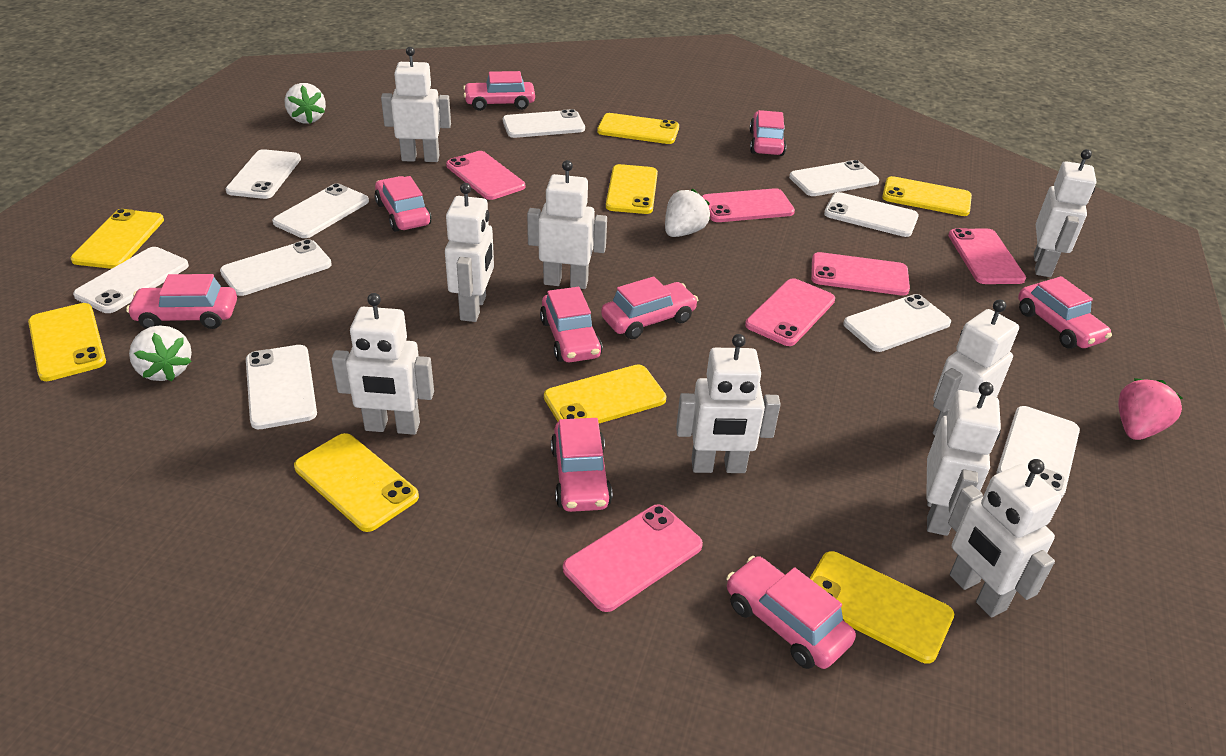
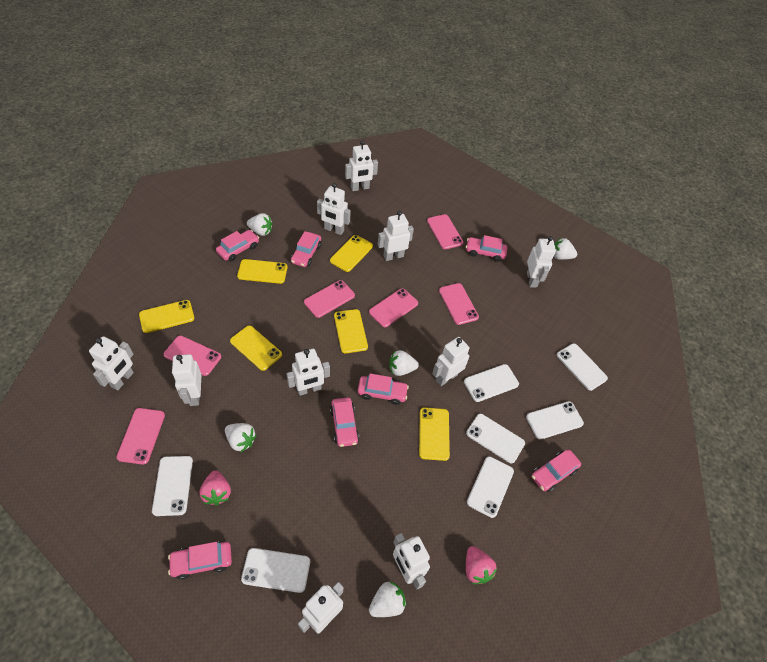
pink car: [126,274,237,329] [375,176,431,232] [463,71,535,111] [540,287,602,362] [551,418,613,512] [601,276,698,339] [726,556,856,669] [750,110,786,156] [1018,276,1112,349] = 9 -> [168,541,232,579] [216,230,259,261] [291,231,321,267] [330,397,359,447] [358,373,409,405] [466,235,508,262] [531,449,581,492] = 7
pink strawberry: [1118,378,1183,440] = 1 -> [199,470,231,506] [466,546,497,584] = 2
white phone: [73,247,189,313] [220,239,332,296] [226,149,301,199] [246,345,317,429] [272,183,369,238] [503,109,585,138] [789,160,879,196] [824,192,919,237] [843,294,951,352] [997,406,1080,498] = 10 -> [152,456,193,516] [241,548,310,593] [464,364,519,402] [466,414,525,463] [467,456,514,518] [526,401,584,440] [557,343,608,391] = 7
white robot: [332,293,434,435] [381,47,451,162] [445,183,494,322] [527,160,607,289] [676,334,781,473] [926,382,1001,536] [933,300,1019,435] [948,459,1061,618] [1034,149,1096,277] = 9 -> [89,336,134,390] [172,354,201,406] [286,349,330,396] [298,582,344,634] [317,183,351,235] [345,140,378,191] [378,211,414,261] [393,533,430,590] [432,337,470,386] [527,236,556,288] = 10
white strawberry: [129,325,192,381] [284,83,326,124] [665,189,710,237] = 3 -> [225,423,257,452] [247,213,273,236] [369,582,406,617] [389,350,419,376] [554,238,577,260] = 5
yellow phone: [28,303,106,381] [70,209,164,269] [294,433,419,532] [544,365,666,423] [597,113,679,144] [606,164,658,214] [810,551,954,664] [882,176,972,216] = 8 -> [139,300,194,333] [230,326,282,371] [237,259,288,284] [330,235,373,272] [334,309,368,353] [419,407,450,461] = 6

